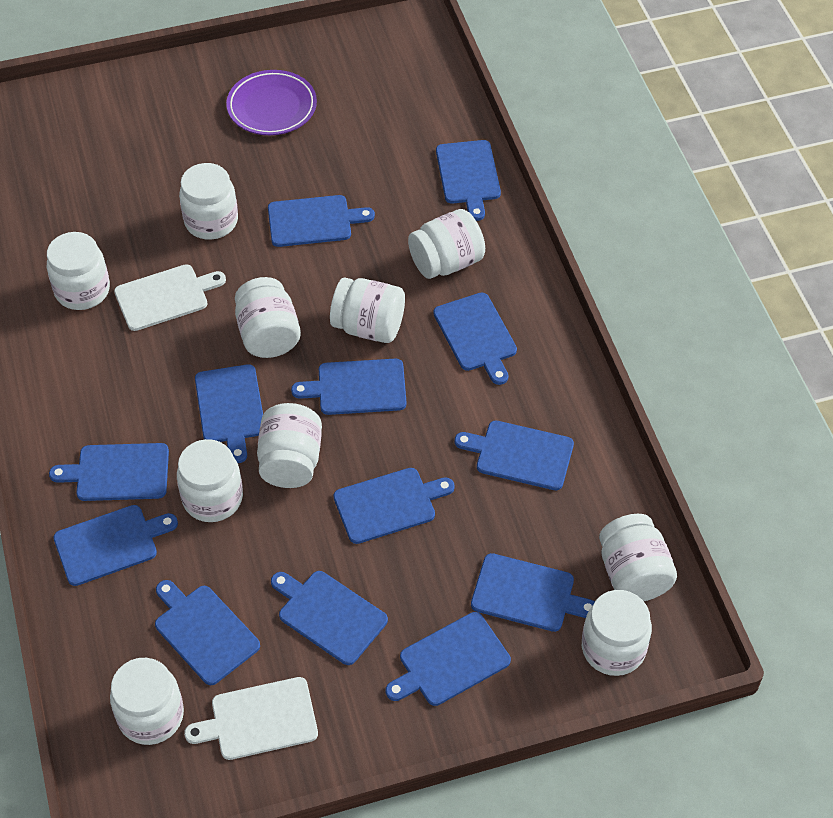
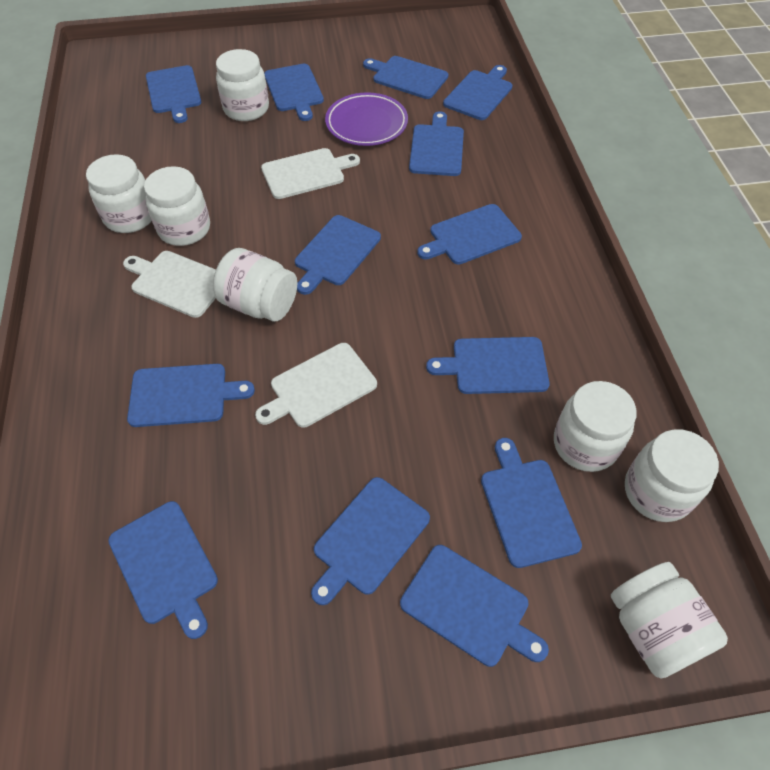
white cutting board: [114,264,226,331] [184,677,318,760] = 2 -> [123,251,216,318] [255,343,377,428] [261,148,360,199] = 3
white jar: [47,232,110,310] [110,658,184,745] [177,439,243,522] [179,163,238,239] [235,277,301,358] [257,403,322,488] [330,278,405,343] [408,209,485,279] [582,590,652,676] [599,514,677,601] = 10 -> [86,154,152,233] [144,166,210,246] [213,248,297,321] [216,49,269,121] [554,381,637,472] [611,562,728,678] [625,429,719,522] = 7

